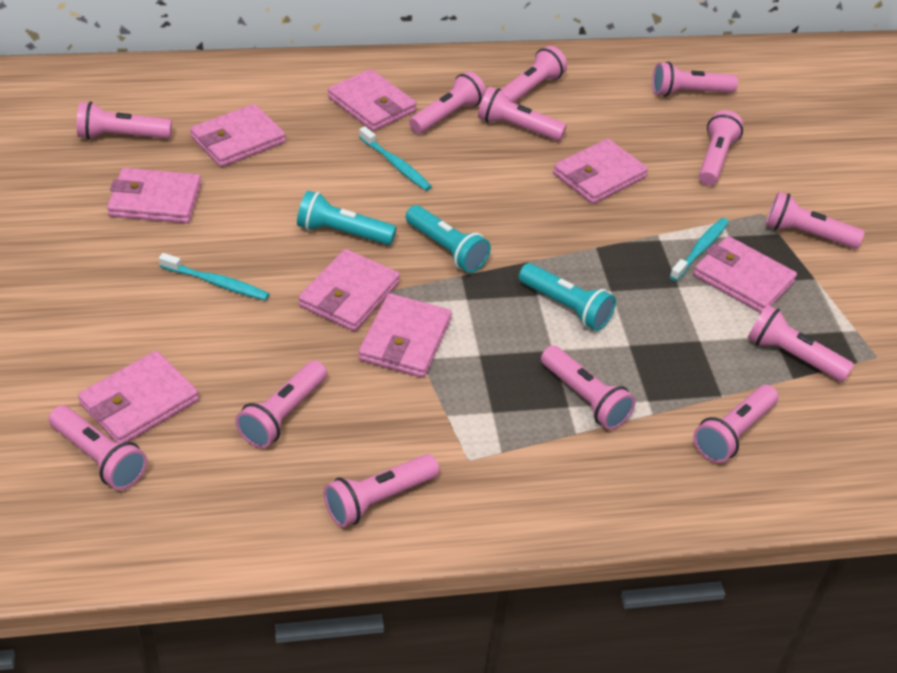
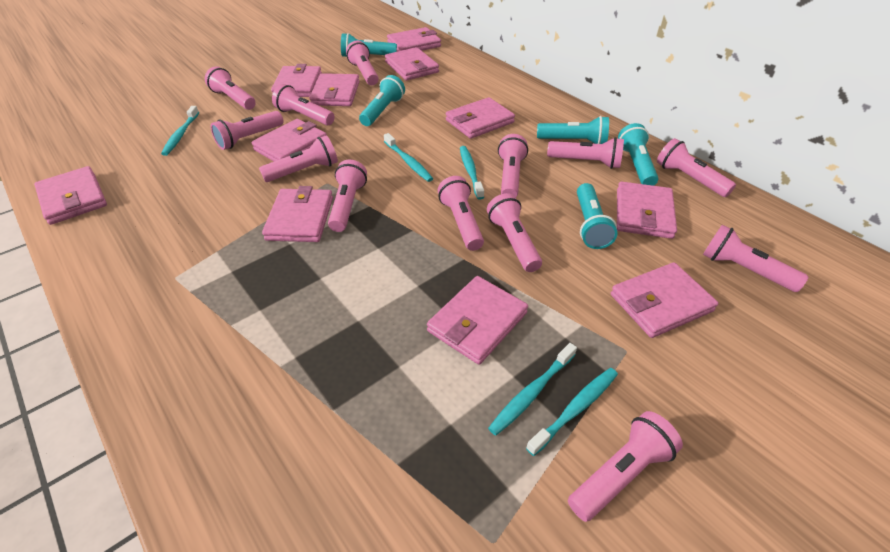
pink wallet: [78,351,199,443] [107,168,201,224] [190,104,286,167] [298,249,400,331] [328,69,417,131] [358,293,452,378] [553,139,648,204] [693,236,797,313] = 8 -> [34,166,107,225] [252,119,327,161] [262,186,333,242] [271,64,322,97] [309,73,360,106] [385,47,439,80] [387,27,441,52] [427,276,528,365] [446,97,515,139] [611,262,718,338] [617,182,677,239] = 11
turquoise flashlight: [297,191,397,245] [406,205,491,273] [519,263,616,331] = 3 -> [341,33,397,57] [359,75,405,126] [537,116,609,144] [577,183,617,249] [618,123,658,186] = 5
turquoise toothbrush: [159,253,269,301] [359,126,432,191] [670,218,729,281] = 3 -> [161,106,199,156] [384,133,433,182] [460,146,484,200] [488,343,577,436] [526,368,618,456] = 5

